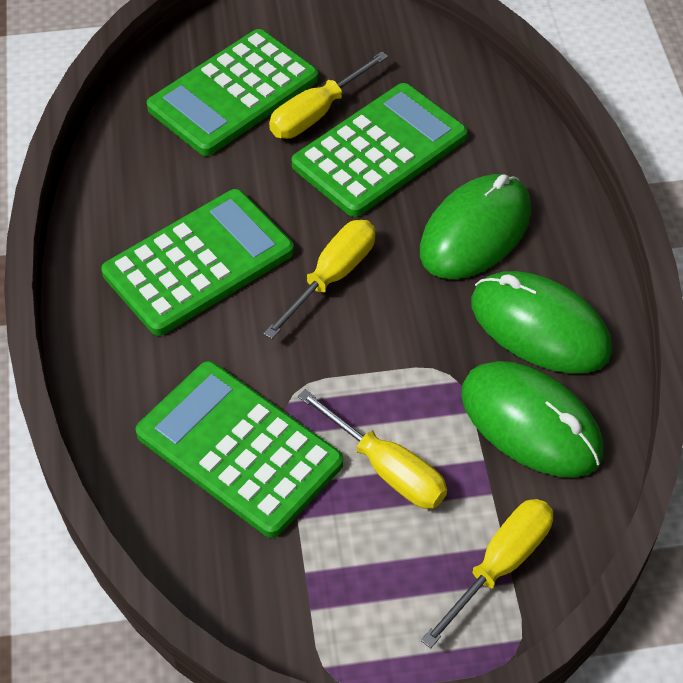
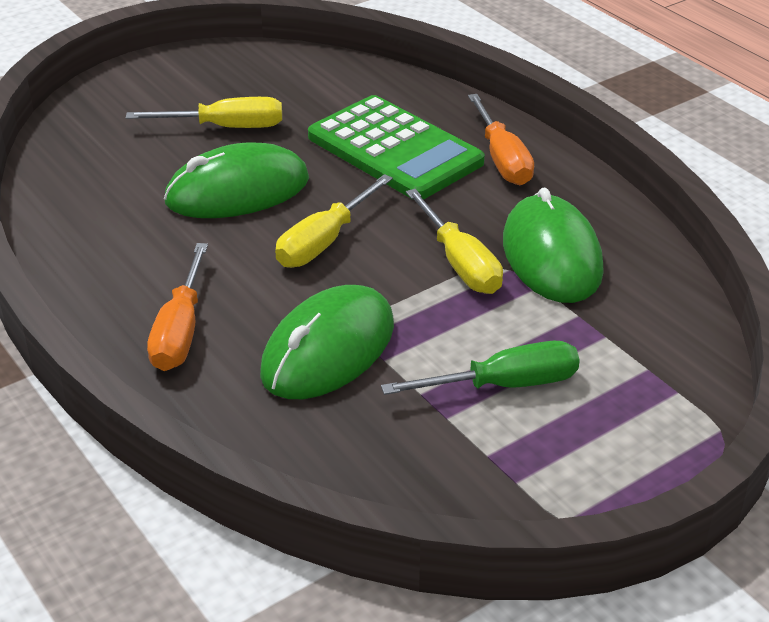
green calculator: [101,189,294,336] [136,361,343,538] [147,29,318,156] [292,83,468,217] = 4 -> [308,95,485,200] = 1
green screwdriver: none = 0 -> [381,341,580,395] = 1
orange screwdriver: none = 0 -> [147,243,208,371] [468,94,534,185] = 2
yellow screwdriver: [263,220,375,339] [269,51,388,139] [298,389,447,509] [421,499,553,648] = 4 -> [126,97,282,128] [275,174,393,268] [406,189,503,294] = 3

